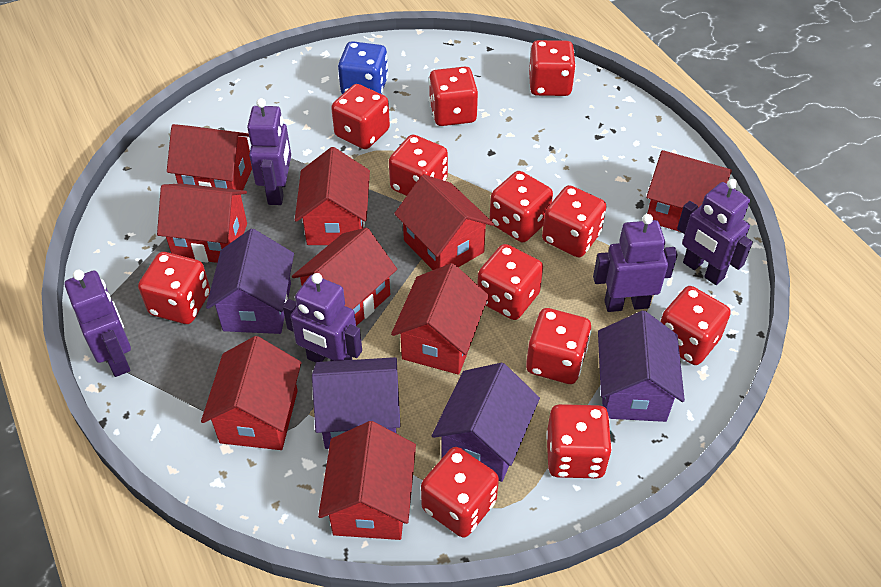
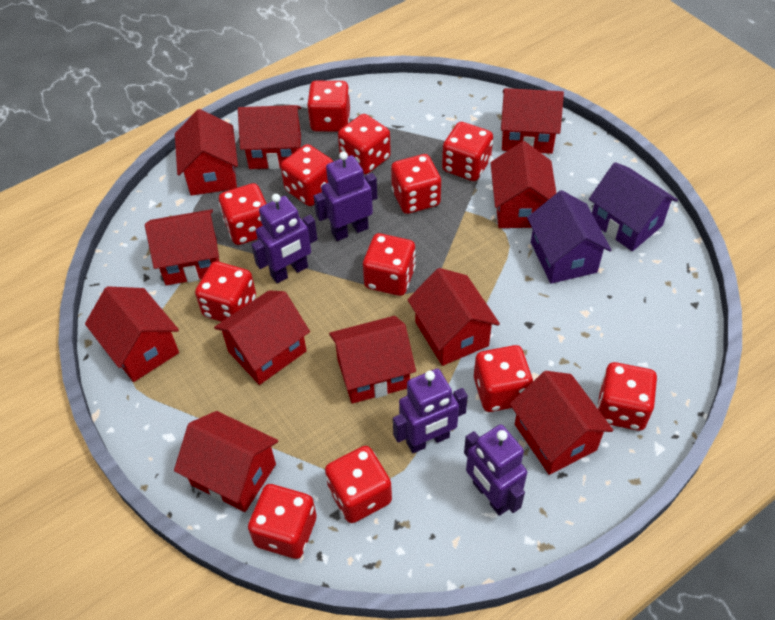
blue dice: [338,41,388,94] = 1 -> none = 0
purple house: [206,229,294,334] [312,357,401,449] [432,363,540,482] [598,311,685,422] = 4 -> [527,190,612,284] [589,162,678,251] = 2
purple robot: [64,270,131,377] [247,98,291,205] [283,273,362,363] [593,214,678,312] [677,179,753,285] = 5 -> [251,194,317,283] [314,152,378,241] [393,368,468,453] [464,424,527,516] = 4
red house: [157,183,247,263] [167,124,252,195] [201,336,301,450] [292,228,397,326] [295,147,370,245] [318,421,416,540] [391,263,489,375] [394,174,494,270] [646,150,732,232] = 9 -> [85,286,179,382] [145,209,219,285] [174,411,278,512] [175,109,238,196] [214,290,310,385] [238,105,301,169] [329,316,416,404] [408,268,500,366] [491,141,556,228] [501,88,564,154] [510,371,613,475] = 11

